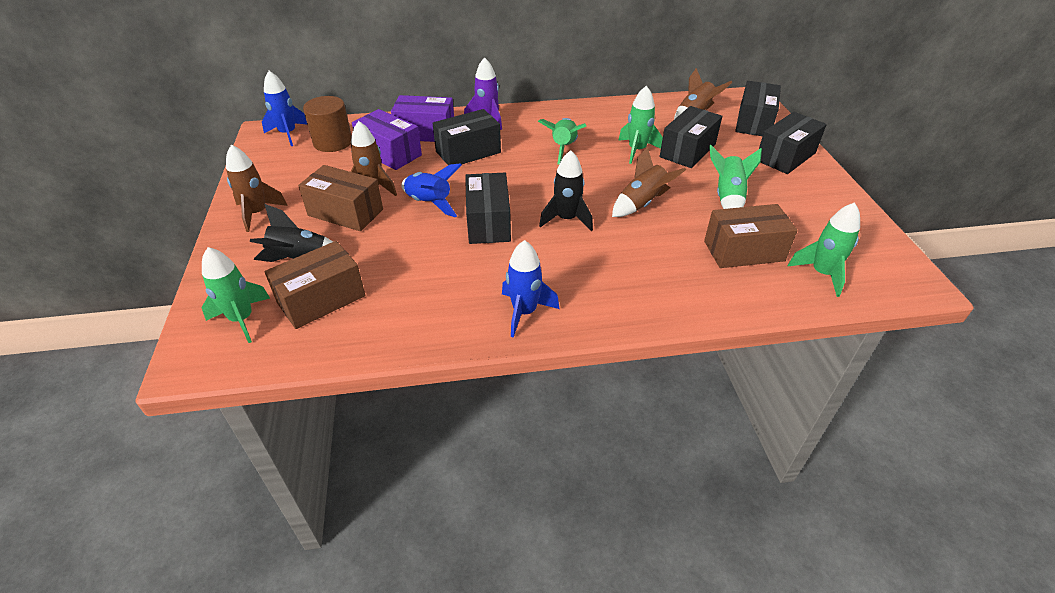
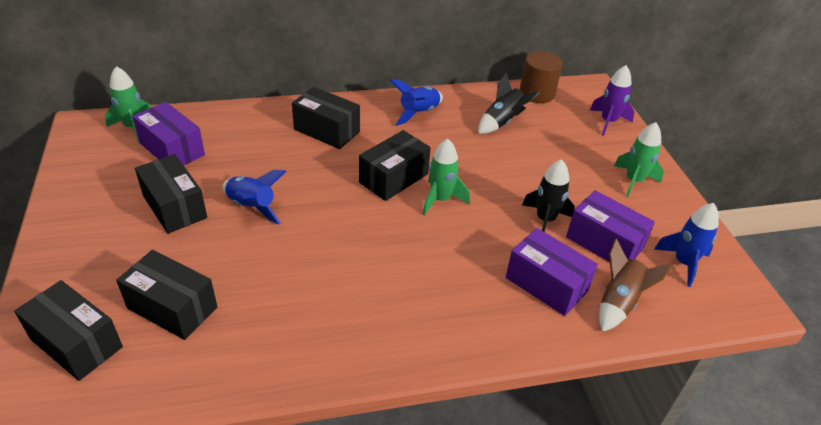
brown box: [264,241,366,329] [298,165,383,231] [704,204,798,268] = 3 -> none = 0
brown rocket: [226,145,288,232] [351,121,397,196] [612,147,686,217] [674,68,732,119] = 4 -> [599,238,673,332] = 1
green rocket: [201,247,270,343] [538,118,586,164] [618,86,663,164] [709,145,762,209] [788,202,860,297] = 5 -> [105,66,151,143] [422,139,470,216] [614,122,664,197] = 3
purple box: [352,109,422,170] [391,95,454,142] = 2 -> [132,102,205,166] [506,228,598,316] [566,190,655,262] = 3

